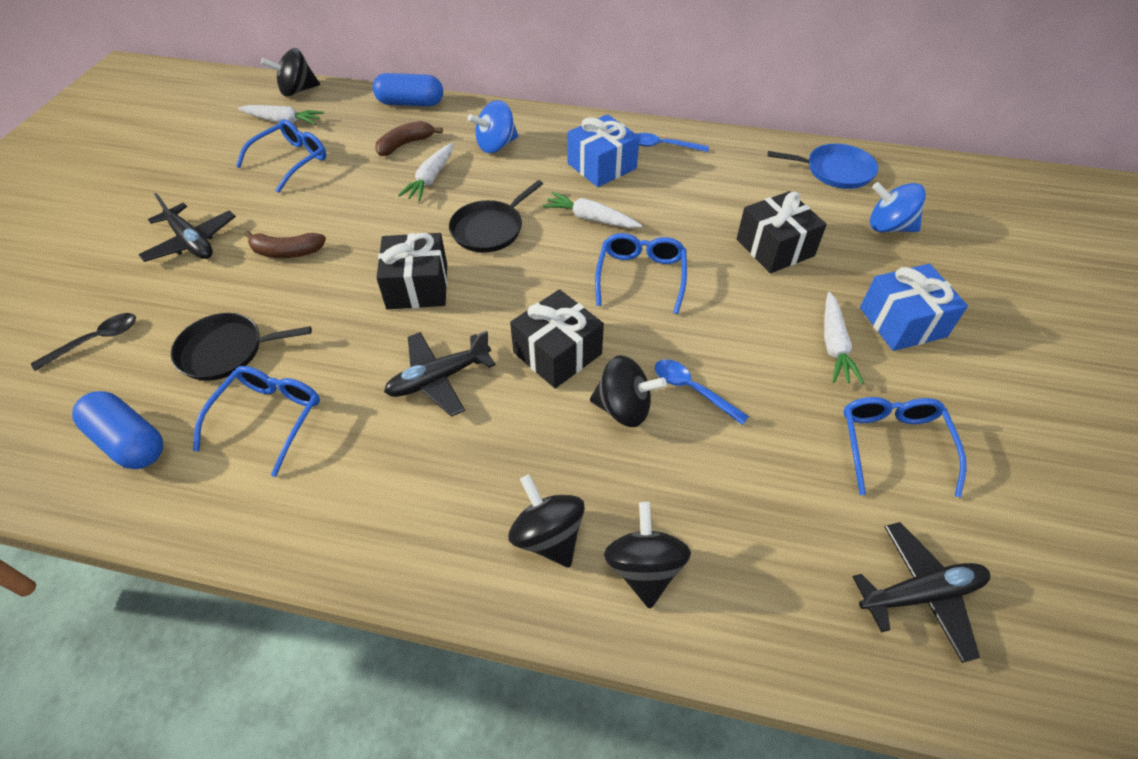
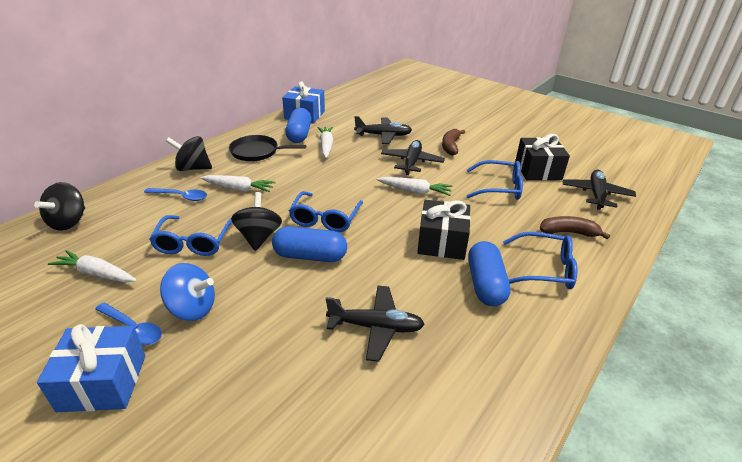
black gift: [376,233,447,309] [510,289,604,388] [737,191,827,273] = 3 -> [417,200,471,260] [515,134,570,180] = 2
black pan: [170,313,312,381] [449,180,543,253] = 2 -> [229,135,306,161] = 1
black plane: [138,193,236,262] [384,331,495,417] [853,522,990,663] = 3 -> [326,286,425,362] [354,116,412,144] [381,140,445,175] [563,170,636,210] = 4
black spinning top: [261,48,320,96] [508,474,585,568] [590,355,667,427] [604,502,691,608] = 4 -> [34,182,85,231] [166,136,212,171] [231,192,282,251] = 3
black spoon: [31,313,136,371] = 1 -> none = 0
blue capsule: [72,391,163,469] [372,73,443,107] = 2 -> [272,226,347,262] [285,108,311,143] [468,241,511,306] = 3
blue pan: [767,144,878,189] = 1 -> none = 0
blue spinning top: [467,100,518,153] [870,182,926,232] = 2 -> [160,263,215,321] = 1

